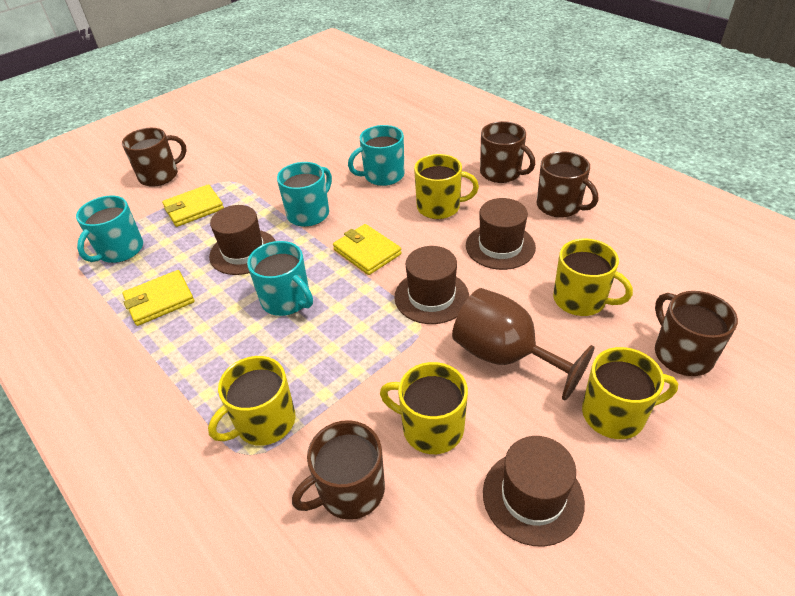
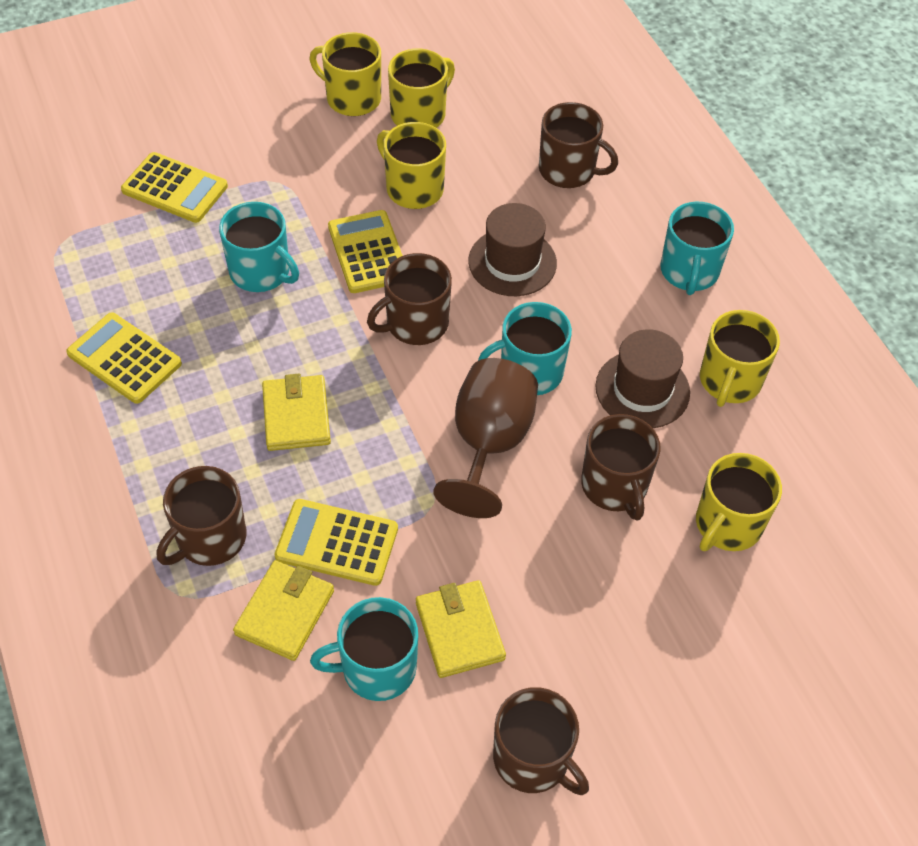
brown hat: [209,205,276,275] [394,246,469,324] [466,198,536,270] [483,436,585,547] = 4 -> [468,203,557,296] [595,329,690,428] = 2
yellow calculator: none = 0 -> [66,312,182,404] [121,152,228,223] [274,499,398,586] [328,210,403,293] = 4

